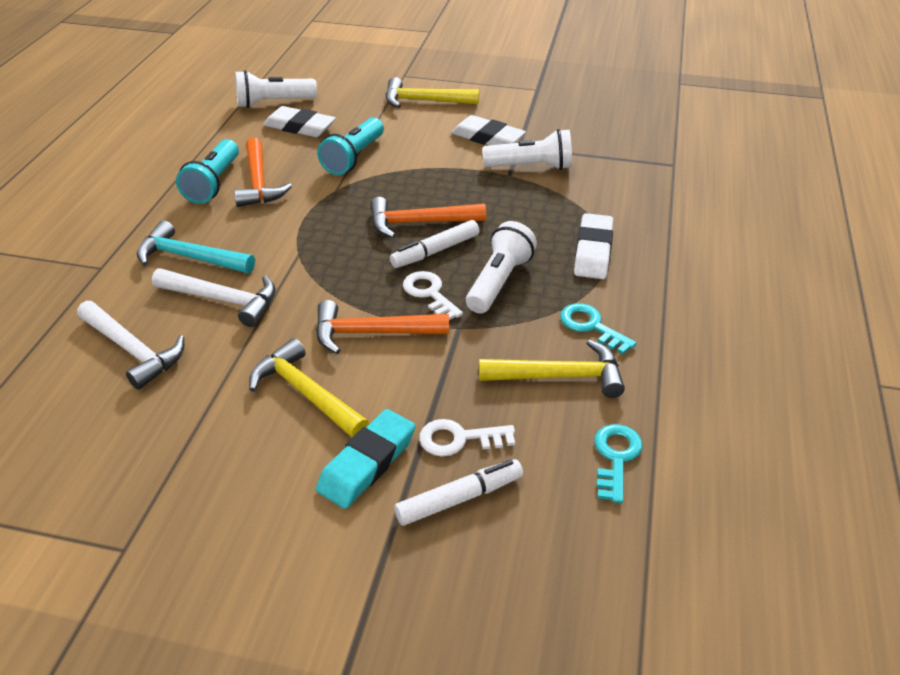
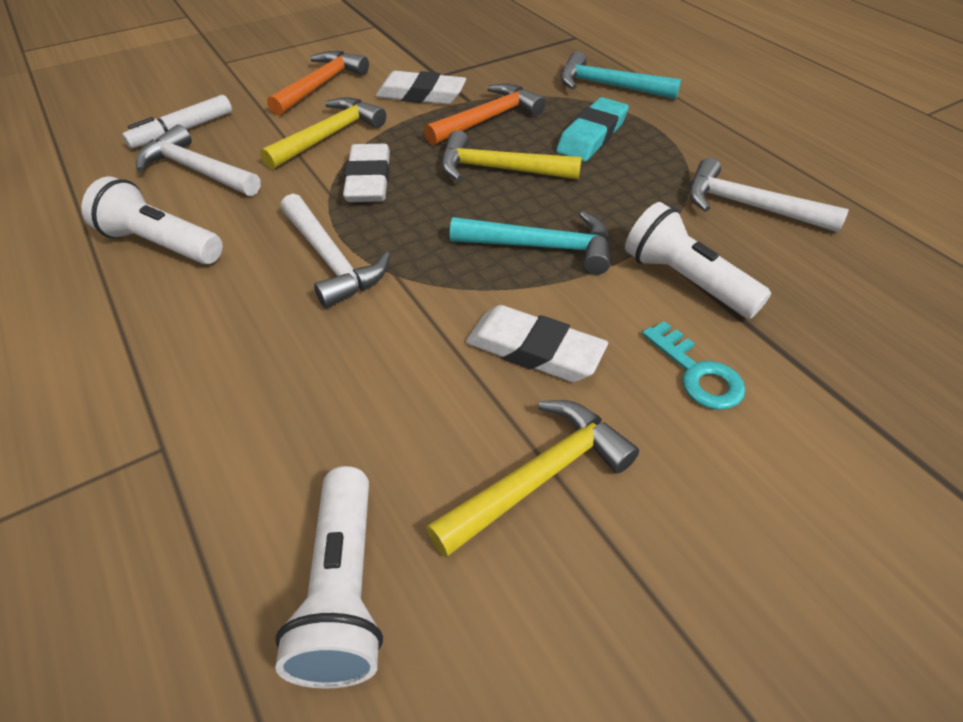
orange hammer: [234,137,292,207] [316,300,449,354] [370,197,486,238] = 3 -> [267,51,369,116] [424,84,545,145] = 2
turquoise flashlight: [176,139,239,204] [317,117,384,175] = 2 -> none = 0
turquoise hammer: [137,220,255,273] = 1 -> [450,211,610,275] [561,51,681,99] = 2
turquoise key: [560,303,637,354] [594,424,642,503] = 2 -> [642,321,745,410] = 1
white hammer: [77,301,184,390] [152,268,276,327] = 2 -> [136,124,261,196] [281,194,391,308] [689,158,849,232] = 3
white key: [403,271,463,320] [419,419,515,457] = 2 -> none = 0
white marker: [390,220,479,268] [394,459,523,526] = 2 -> [122,95,232,149] = 1

